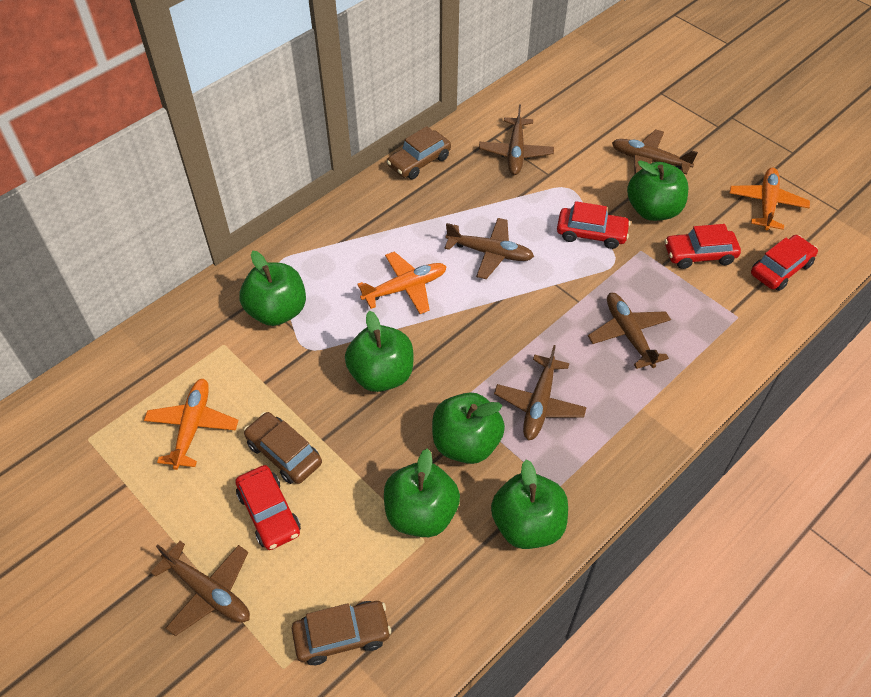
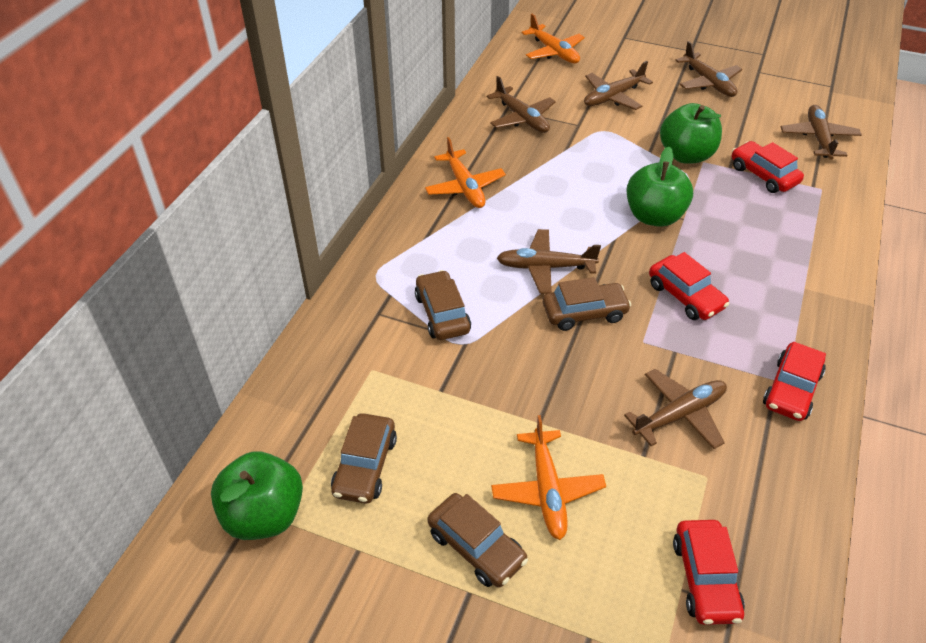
brown car: [244,412,322,484] [292,601,391,665] [387,126,451,179] = 3 -> [331,413,397,504] [415,270,471,340] [427,493,528,588] [543,277,631,331] = 4
green apple: [239,251,306,326] [345,311,413,392] [384,448,460,537] [432,392,505,464] [491,460,568,549] [627,160,688,221] = 6 -> [211,451,303,540] [627,147,693,227] [660,103,722,164] = 3

